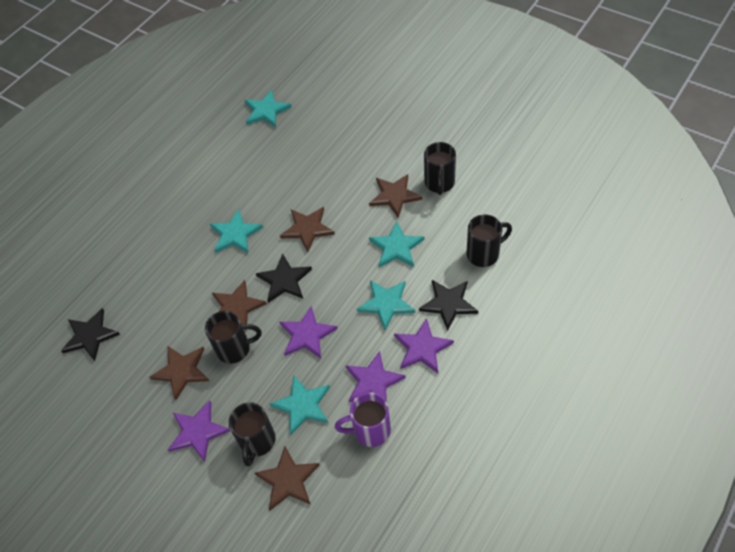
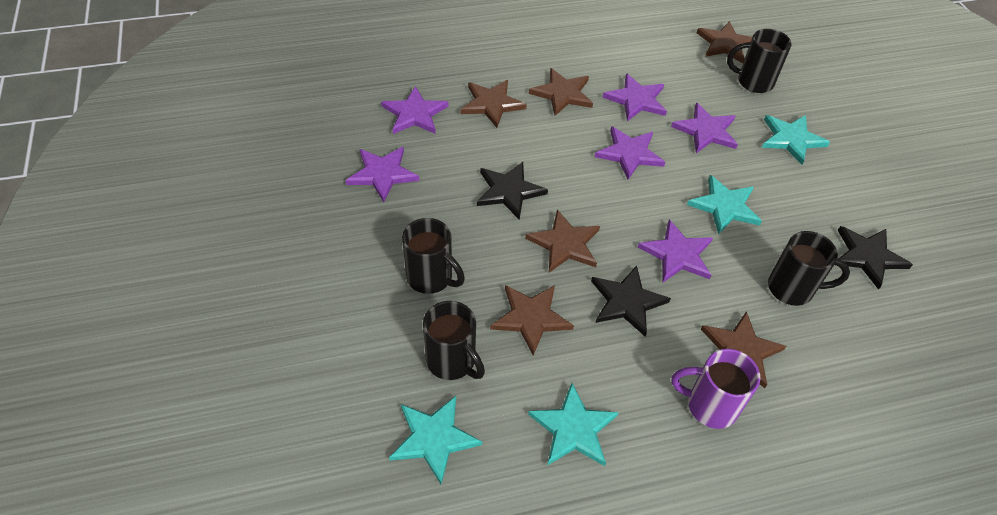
brown star: [149,346,209,400] [212,280,267,331] [254,446,320,510] [280,207,335,252] [369,174,422,218] = 5 -> [460,80,527,128] [490,285,574,355] [525,210,600,273] [529,68,593,116] [697,21,752,63] [701,311,786,388] = 6
purple star: [168,401,230,462] [279,306,338,359] [345,351,406,402] [394,318,454,373] = 4 -> [345,147,419,202] [381,86,449,134] [595,126,665,180] [603,73,667,121] [638,219,713,282] [671,103,738,153] = 6
turquoise star: [210,209,263,253] [245,90,291,127] [270,376,330,435] [357,280,415,330] [369,221,424,267] = 5 -> [389,396,482,484] [528,383,619,466] [687,175,762,235] [762,115,830,165] = 4

